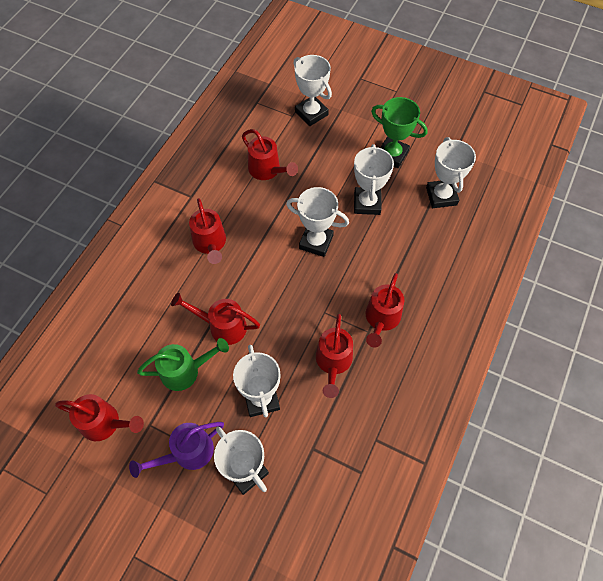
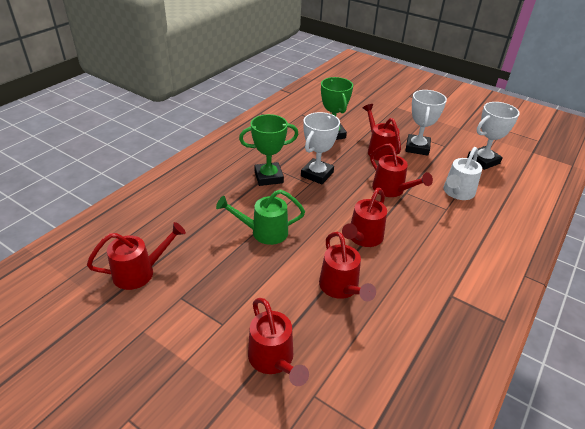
green trophy: [371,97,428,168] = 1 -> [239,114,298,186] [321,77,353,140] = 2
purple watering can: [129,422,224,478] = 1 -> none = 0
white trophy: [214,427,269,495] [233,345,280,417] [286,187,349,257] [293,55,332,126] [354,144,394,215] [426,137,476,208] = 6 -> [301,112,340,184] [406,90,447,156] [467,102,520,170] = 3
white watering can: none = 0 -> [444,147,482,200] = 1

